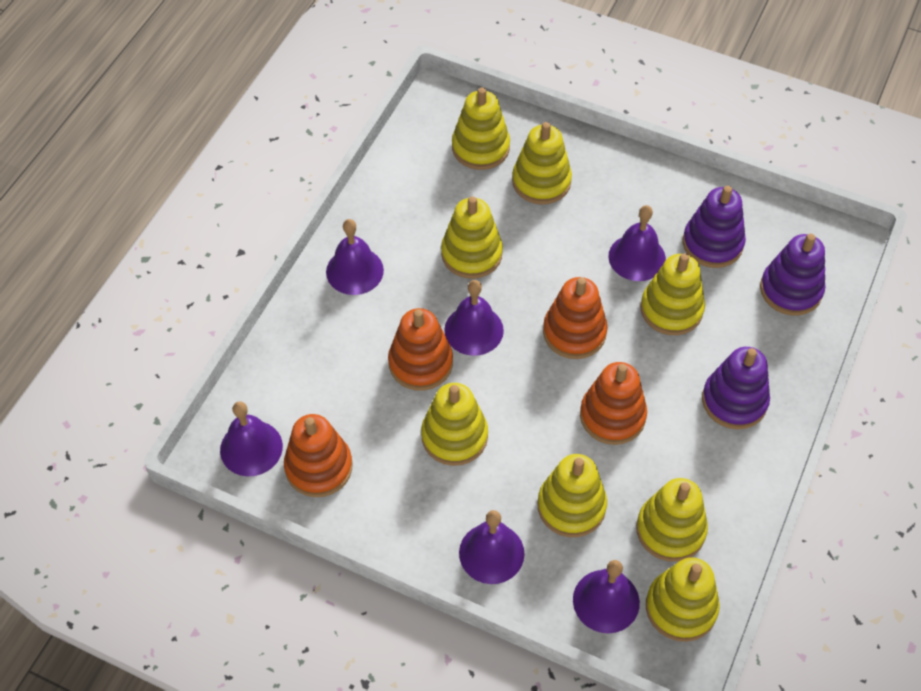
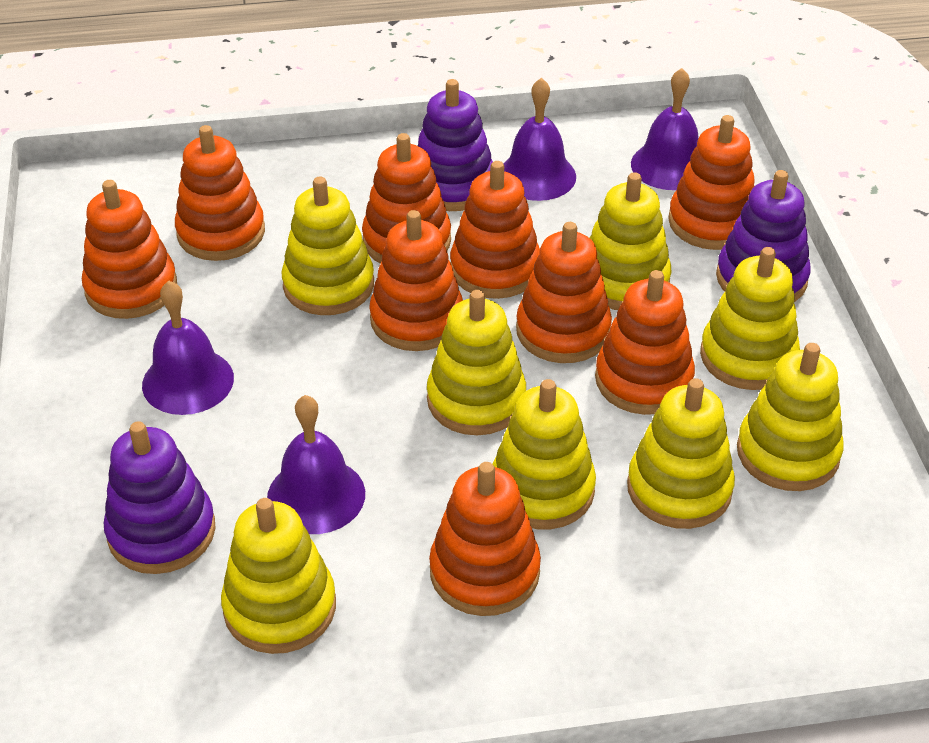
orange stacking toy: [284,414,352,497] [388,308,453,391] [543,277,608,359] [580,362,647,445] = 4 -> [82,180,177,319] [175,125,265,261] [362,133,451,264] [369,210,463,351] [429,462,541,616] [450,161,540,299] [516,222,612,363] [595,270,695,415] [668,115,755,250] = 9
purple bell: [220,401,283,476] [326,219,384,295] [444,280,504,356] [459,510,525,584] [573,560,640,633] [608,205,666,281] = 6 -> [142,281,234,415] [267,395,365,534] [503,78,576,201] [631,68,699,190] = 4

